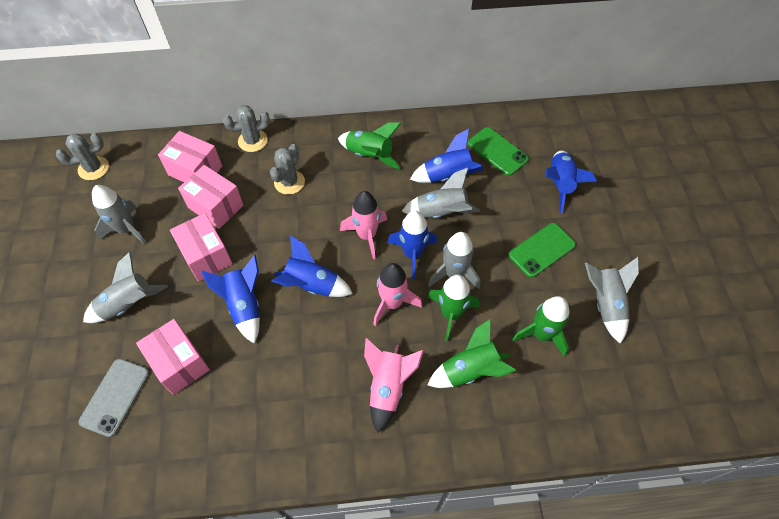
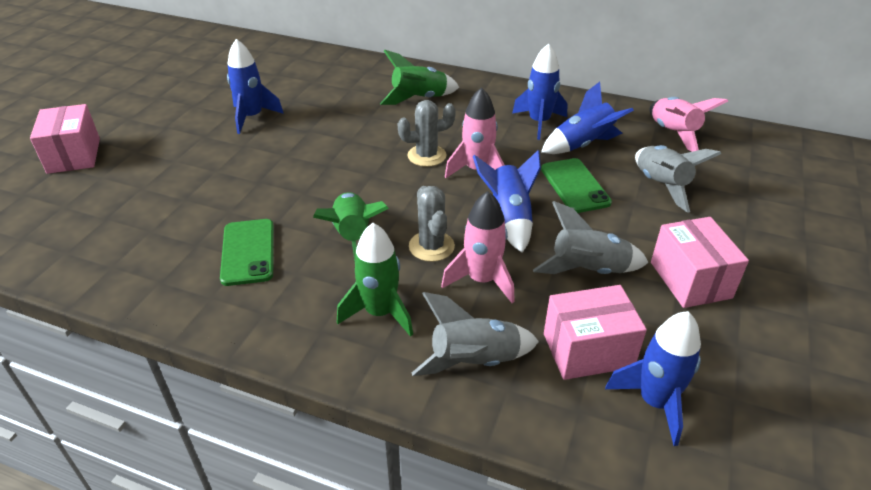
green rocket: [338,122,401,169] [428,275,479,342] [428,319,516,388] [512,296,569,357] = 4 -> [313,192,389,261] [337,223,413,337] [380,50,459,105] = 3
grey cactus: [56,133,109,180] [223,105,270,152] [270,144,305,195] = 3 -> [398,100,456,167] [409,186,455,262] = 2
grey phone: [79,359,150,437] = 1 -> none = 0
grey rocket: [83,252,168,323] [92,185,147,245] [402,168,480,218] [428,232,480,289] [585,257,639,344] = 5 -> [412,292,539,376] [533,201,649,274] [635,145,722,213] = 3
pink box: [136,319,210,395] [158,131,222,182] [170,213,233,282] [178,165,243,229] = 4 -> [30,104,100,174] [544,285,647,380] [651,217,749,308] = 3

